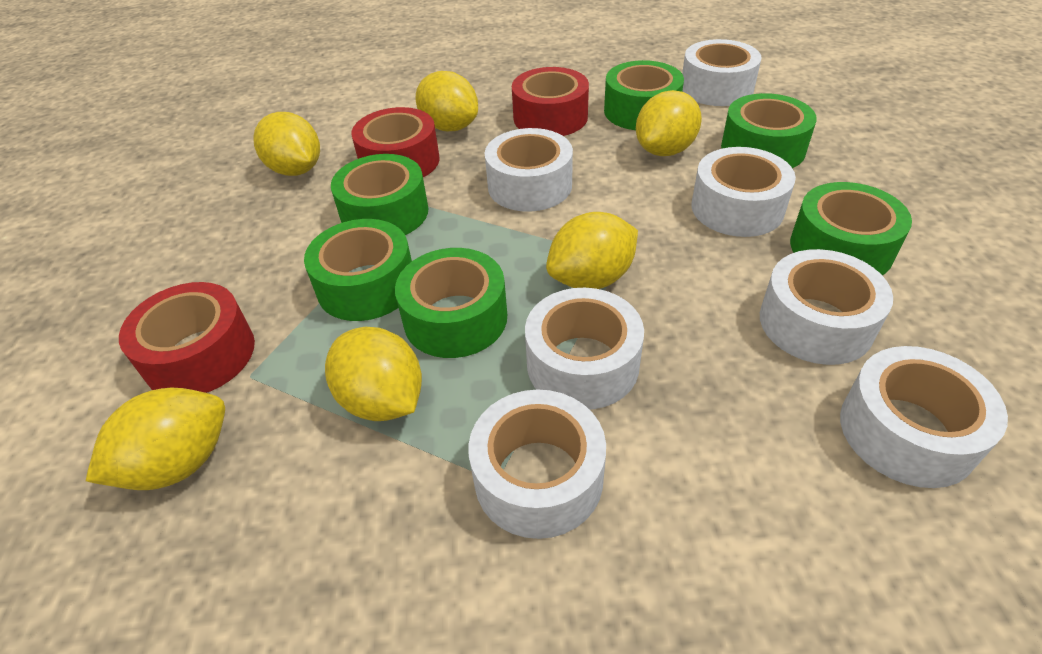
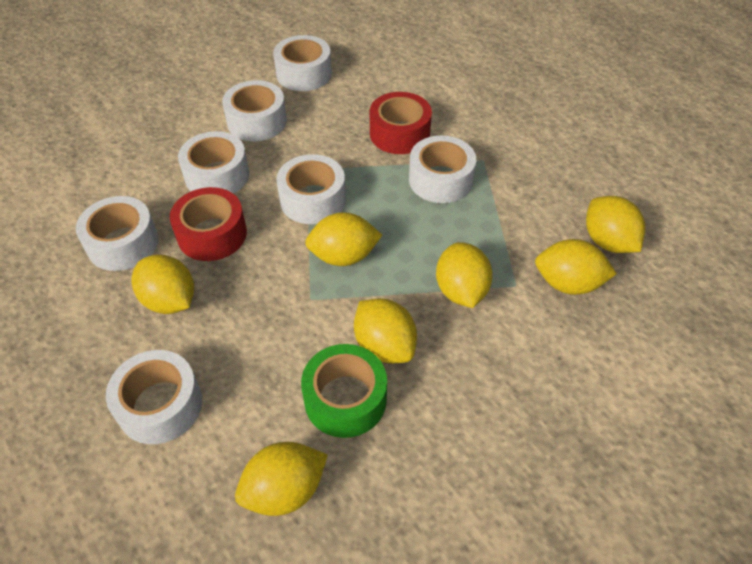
green tape: [304,219,412,321] [331,154,428,235] [395,248,507,358] [604,60,684,130] [721,93,817,168] [790,182,912,275] = 6 -> [301,344,387,438] = 1
red tape: [119,282,255,393] [351,107,440,177] [512,67,589,136] = 3 -> [170,187,247,261] [370,92,432,154] = 2
yellow lemon: [86,388,225,490] [253,112,320,176] [325,327,422,421] [415,71,478,131] [546,212,638,289] [636,90,702,156] = 6 -> [132,255,194,314] [235,442,328,516] [305,212,382,266] [354,298,417,363] [436,242,493,308] [535,239,617,295] [586,196,646,253] = 7

